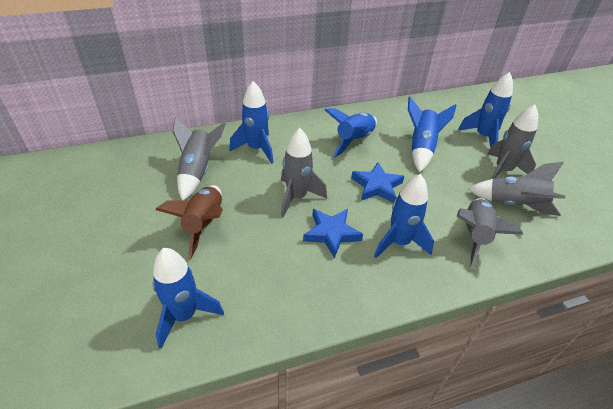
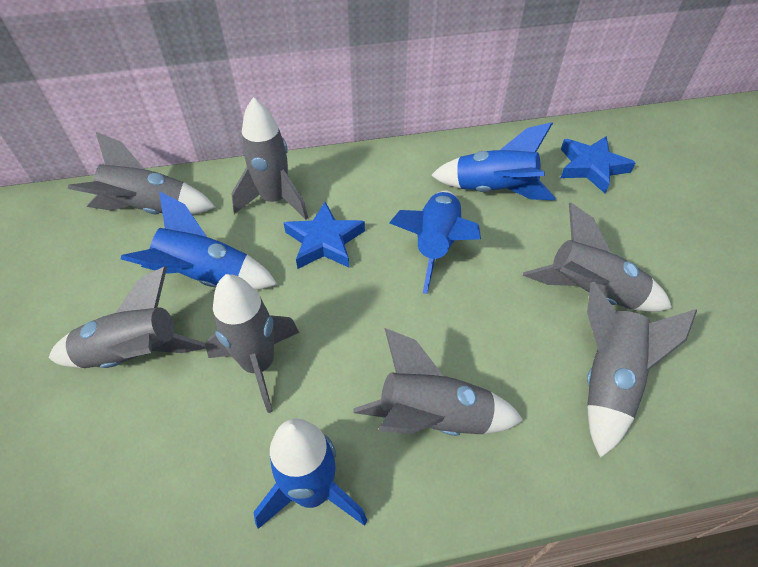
blue rocket: [152,248,224,349] [229,81,274,164] [325,108,377,157] [374,174,434,258] [408,97,457,172] [458,72,513,148] = 6 -> [121,191,278,290] [253,419,367,529] [389,190,481,294] [431,122,556,200] = 4
brown rocket: [156,185,223,259] = 1 -> none = 0
grey rocket: [173,116,226,200] [281,128,327,217] [457,198,523,269] [468,162,565,216] [487,105,538,179] = 5 -> [49,266,206,368] [68,132,215,214] [205,274,299,413] [231,97,308,220] [353,328,524,436] [523,203,672,312] [587,282,697,458] = 7

